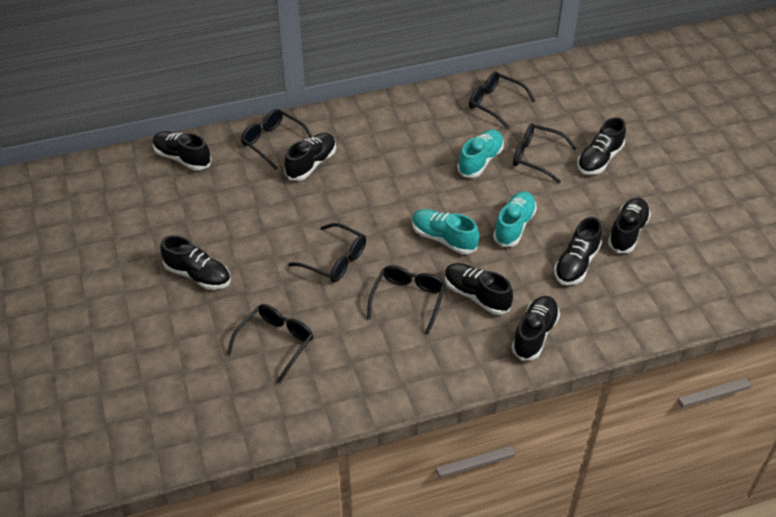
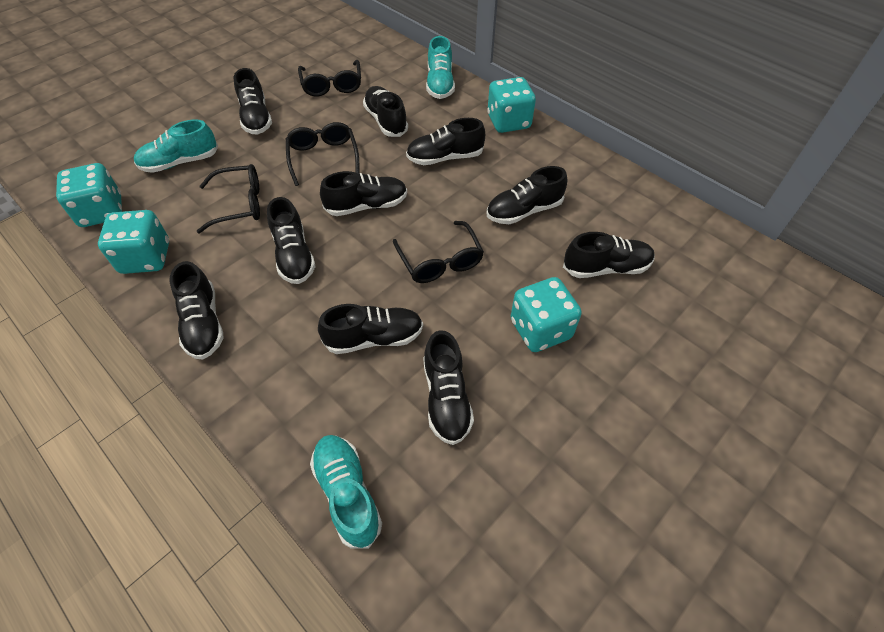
black glasses: [227,304,313,383] [241,109,312,170] [288,223,366,282] [367,265,445,334] [469,72,536,129] [513,123,577,183] = 6 -> [197,164,260,233] [286,122,360,186] [298,60,361,96] [393,221,484,283] = 4
black shoe: [153,131,212,170] [160,235,231,290] [284,133,336,181] [445,263,513,315] [511,296,560,361] [554,217,602,285] [577,117,626,175] [608,198,651,253] = 8 -> [170,261,224,359] [234,68,272,135] [267,197,316,284] [318,304,423,354] [320,171,407,216] [363,86,408,137] [406,118,485,165] [423,330,474,445] [487,166,567,224] [563,232,655,278] = 10
turquoise dice: none = 0 -> [56,163,122,227] [98,210,169,274] [487,77,536,133] [511,277,582,352] = 4

